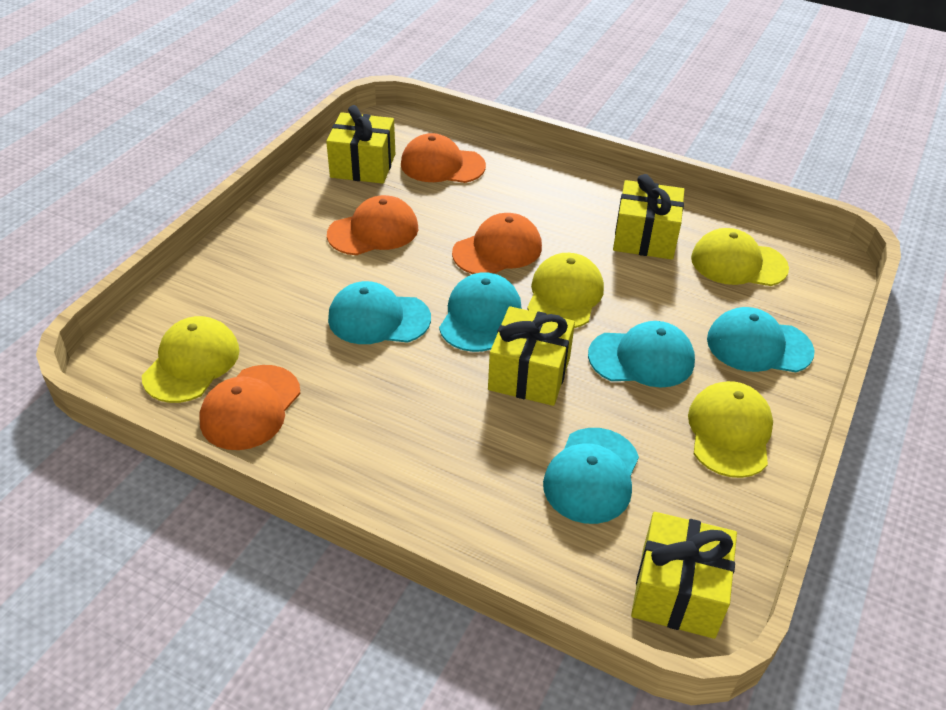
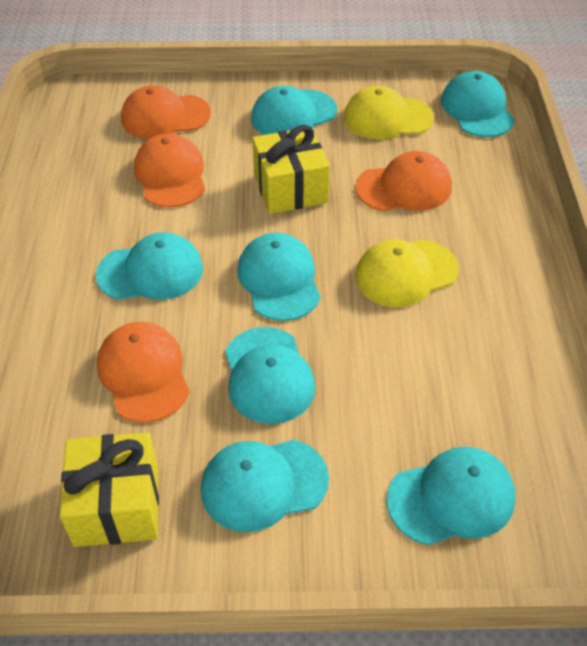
turquoise cap: [328,281,431,344] [439,272,522,352] [543,428,639,524] [588,321,695,387] [707,307,815,372] = 5 -> [96,232,203,300] [201,440,329,532] [225,327,316,424] [237,233,321,321] [251,86,337,135] [387,447,516,545] [441,71,515,137] = 7
yellow cap: [142,316,240,403] [527,253,604,328] [688,381,773,478] [691,228,789,286] = 4 -> [344,86,434,139] [355,239,459,307] = 2
yellow gift: [326,105,395,184] [488,306,575,406] [613,174,684,260] [631,512,737,639] = 4 -> [60,432,159,547] [252,125,330,214] = 2

